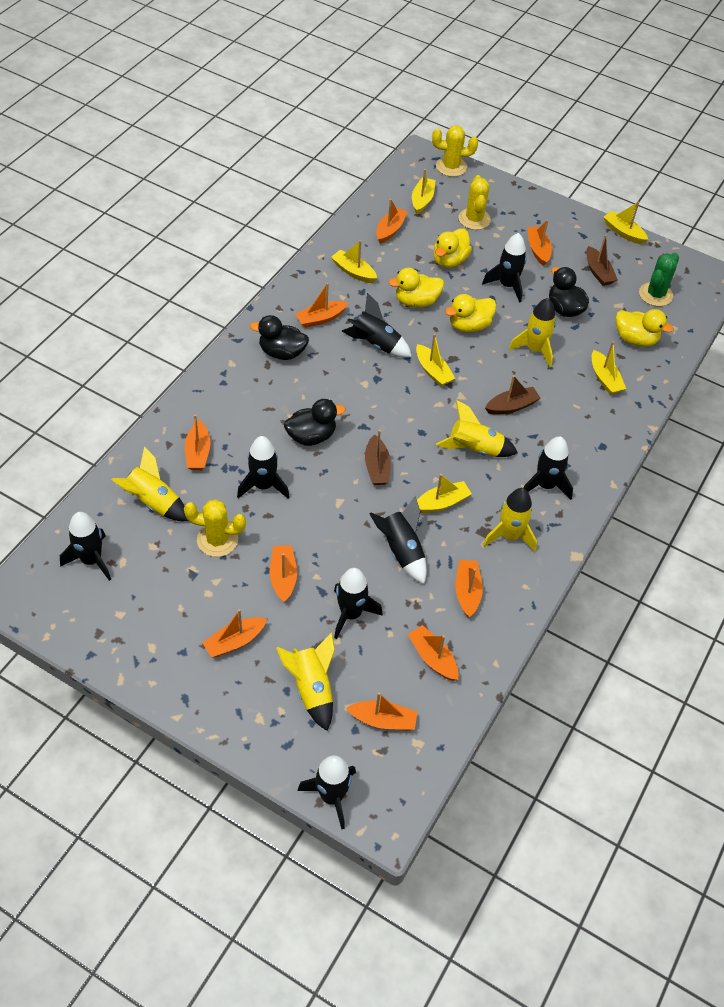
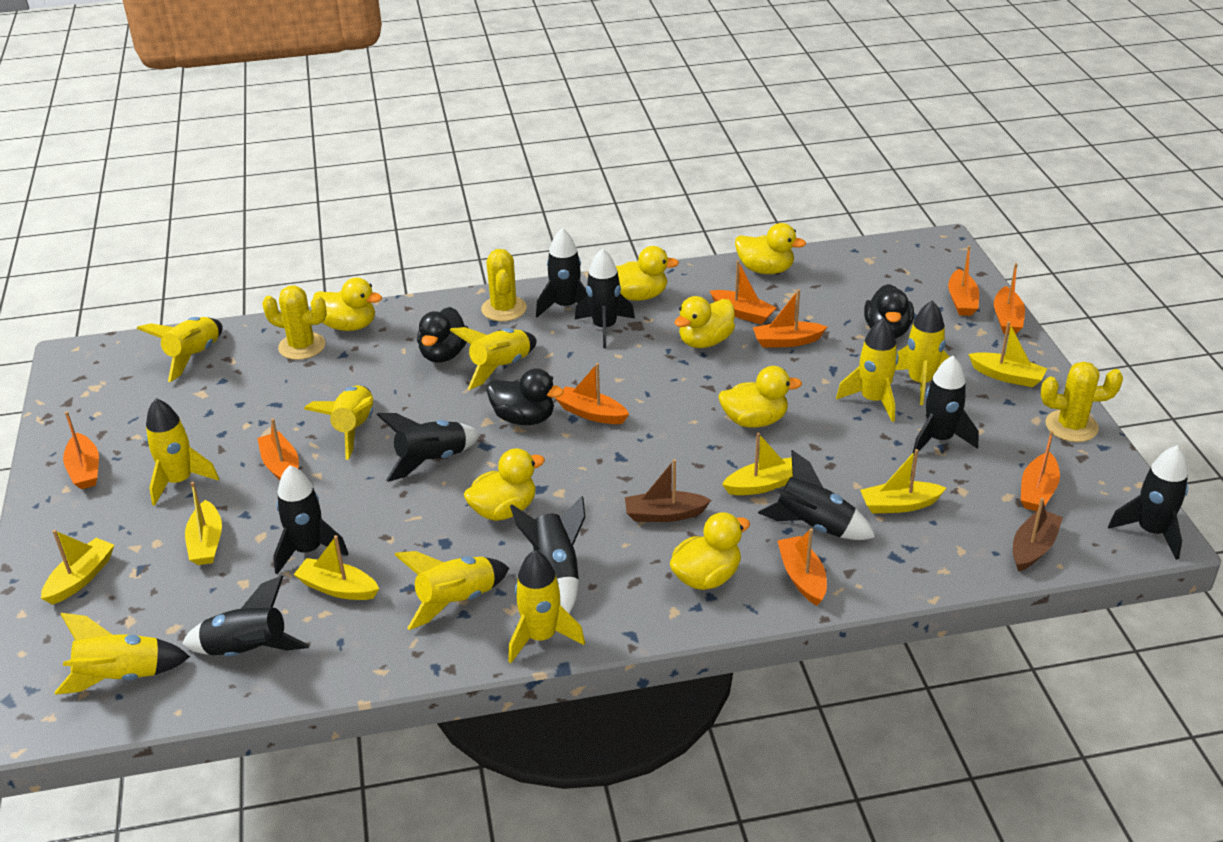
black rocket: [60,512,111,581] [237,436,290,499] [298,755,356,829] [334,568,383,639] [342,293,412,357] [370,496,427,584] [482,233,527,303] [524,436,573,500] = 8 -> [182,576,309,656] [274,466,349,574] [377,413,481,482] [510,496,585,613] [536,228,587,317] [575,248,635,348] [758,450,876,540] [913,356,978,454] [1108,445,1188,560] = 9
brown boat: [365,430,391,485] [485,375,540,415] [586,234,618,286] = 3 -> [625,459,711,522] [1013,498,1063,571] = 2
green cactus: [639,253,679,306] = 1 -> none = 0
yellow duck: [388,268,444,308] [434,228,472,268] [445,294,497,332] [616,309,673,347] = 4 -> [313,278,382,331] [464,448,545,521] [616,246,679,301] [670,512,750,590] [674,296,735,348] [718,366,802,427] [735,223,806,274] = 7
yellow rocket: [112,446,188,521] [276,632,335,731] [436,400,518,457] [483,488,537,552] [509,298,556,367] = 5 -> [55,613,190,695] [136,317,223,382] [146,398,219,506] [304,386,374,460] [394,551,509,630] [450,327,537,390] [508,550,585,663] [836,318,898,422] [895,301,949,405] = 9

